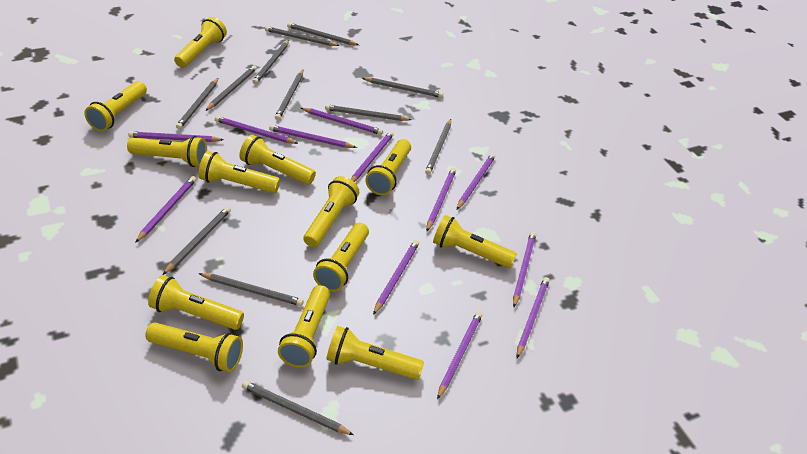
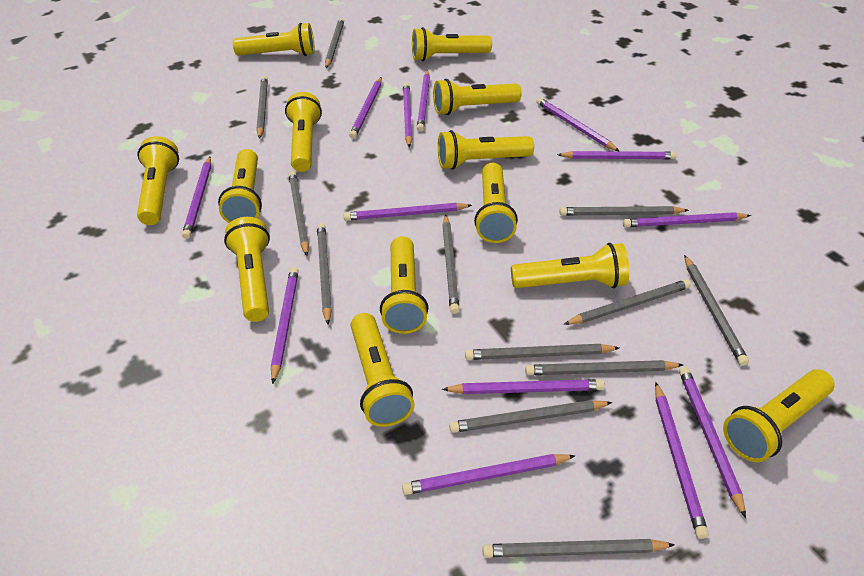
purple pencil: [128,131,224,142] [135,176,196,243] [215,116,298,144] [269,125,357,148] [301,108,383,135] [351,131,394,182] [373,240,419,315] [426,168,456,232] [437,311,482,400] [457,153,495,210] [513,232,536,307] [517,277,550,358] = 12 -> [182,156,211,239] [271,267,299,384] [343,203,472,221] [349,77,382,139] [402,454,576,495] [403,83,412,147] [417,70,430,132] [442,379,605,394] [536,98,619,151] [557,151,677,160] [623,212,751,227] [655,382,709,539] [679,366,746,518] = 13

